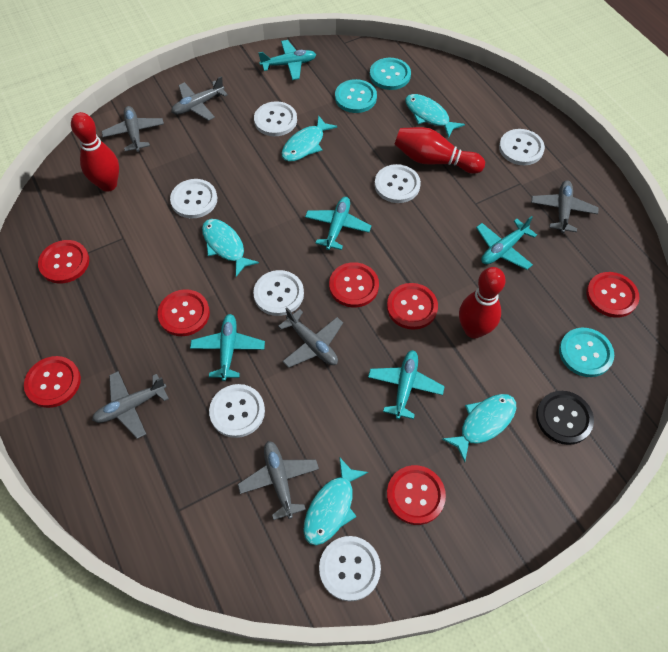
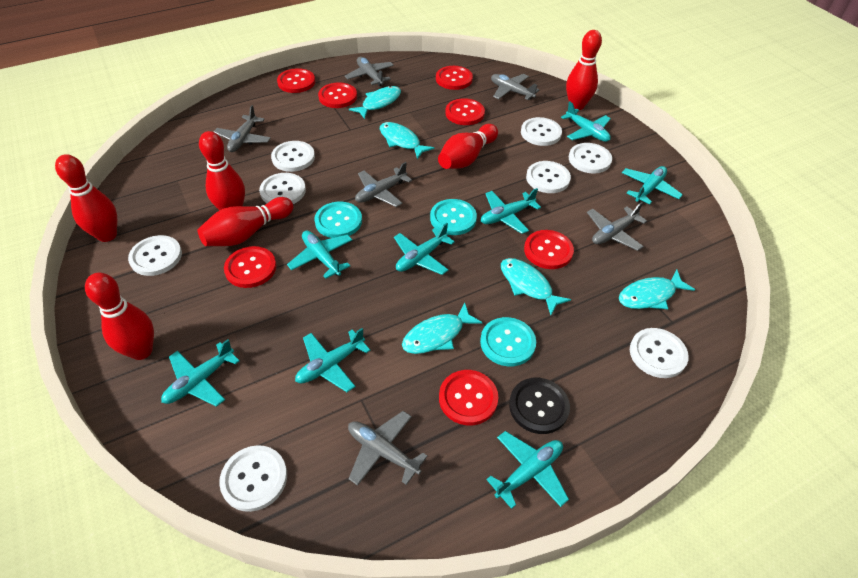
red bowling pin: [71,112,119,192] [394,127,485,174] [459,267,506,339] = 3 -> [55,154,117,242] [85,273,154,360] [197,197,293,246] [199,131,245,211] [438,124,498,169] [566,30,602,110] = 6
turquoise plane: [190,314,265,381] [258,40,316,80] [305,197,371,250] [368,350,445,419] [476,216,537,270] = 5 -> [161,339,240,407] [287,231,352,279] [295,328,370,392] [394,223,455,275] [481,188,541,234] [486,431,569,509] [561,101,611,142] [622,166,683,204] = 8
white button: [170,179,217,218] [209,384,265,438] [253,270,304,316] [254,101,297,136] [319,536,381,601] [375,164,421,203] [499,129,545,165] = 7 -> [128,235,182,276] [219,445,287,512] [259,173,306,204] [271,141,315,172] [521,117,562,146] [526,161,571,193] [569,143,612,174] [630,328,689,378] = 8

